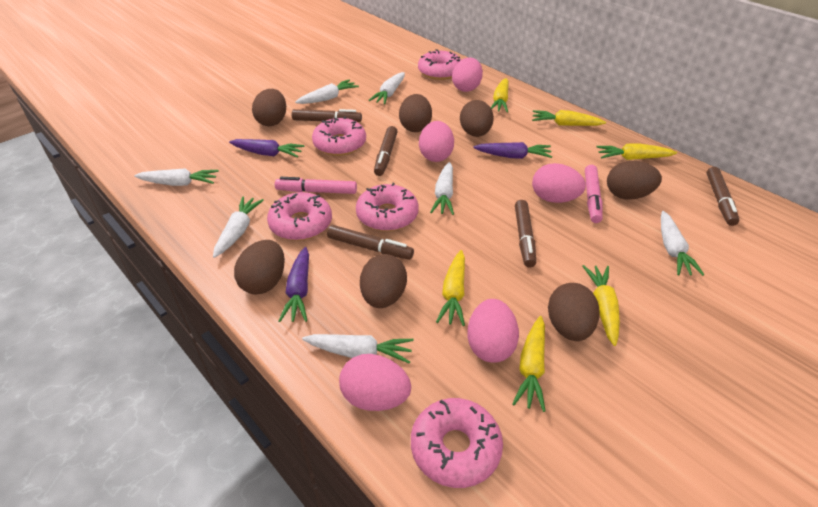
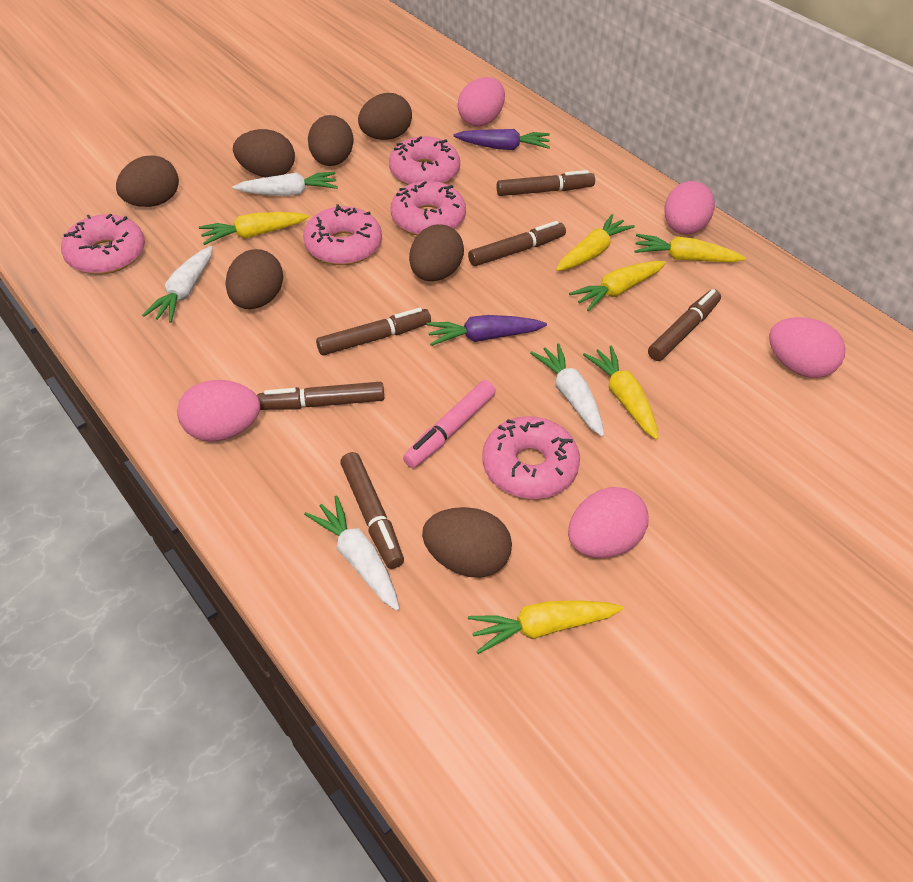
brown marker: [292,109,362,122] [327,225,414,260] [374,126,398,176] [515,200,536,268] [706,167,739,226] = 5 -> [257,382,384,410] [316,308,431,355] [340,452,404,569] [468,221,566,266] [496,170,595,196] [648,289,721,361] = 6
pink marker: [275,177,357,194] [585,165,603,223] = 2 -> [403,380,496,468] = 1
purple carrot: [229,139,304,158] [278,247,309,322] [473,142,552,159] = 3 -> [426,315,547,346] [453,129,550,150] = 2
white carrot: [134,169,219,186] [213,196,264,258] [295,79,359,104] [302,334,414,364] [368,72,405,104] [430,162,454,215] [661,211,704,276] = 7 -> [142,246,213,323] [233,172,338,196] [304,496,399,611] [530,343,604,437] = 4

